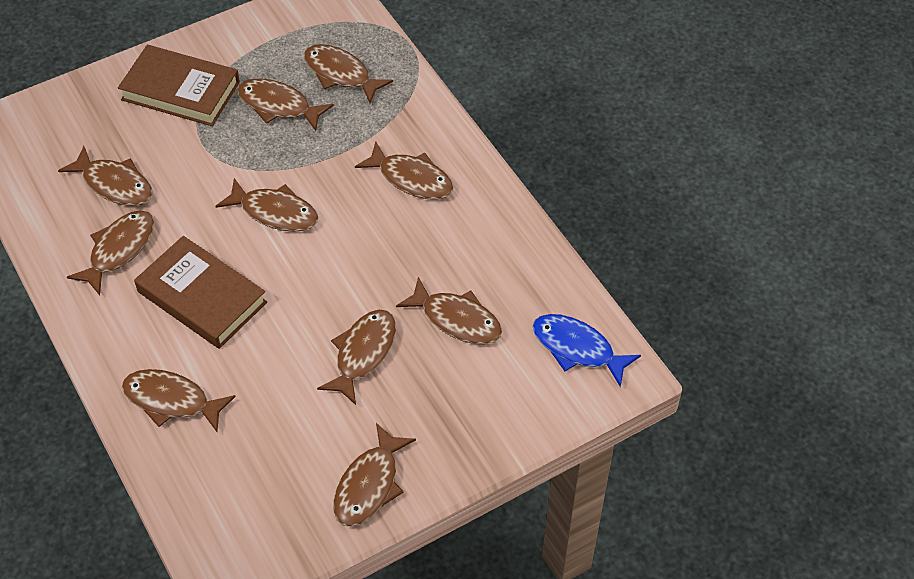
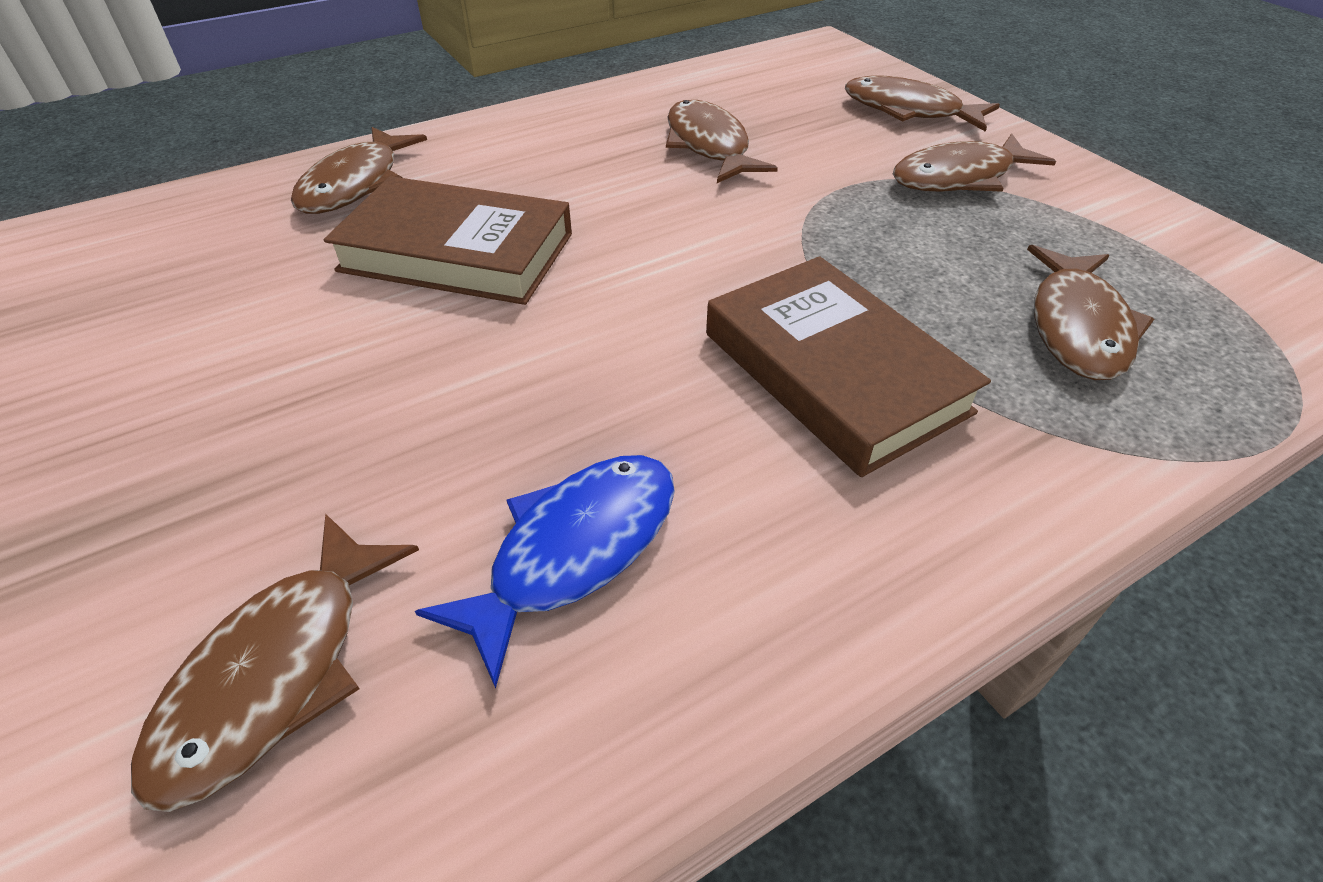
brown fish: [58,146,152,206] [67,210,154,295] [122,369,236,432] [215,178,318,232] [237,78,334,131] [304,44,393,103] [317,310,396,405] [333,423,416,527] [355,142,454,200] [396,277,502,344] = 10 -> [131,513,419,812] [291,127,427,214] [666,100,778,183] [845,76,1000,132] [893,134,1056,192] [1027,245,1154,380] = 6

